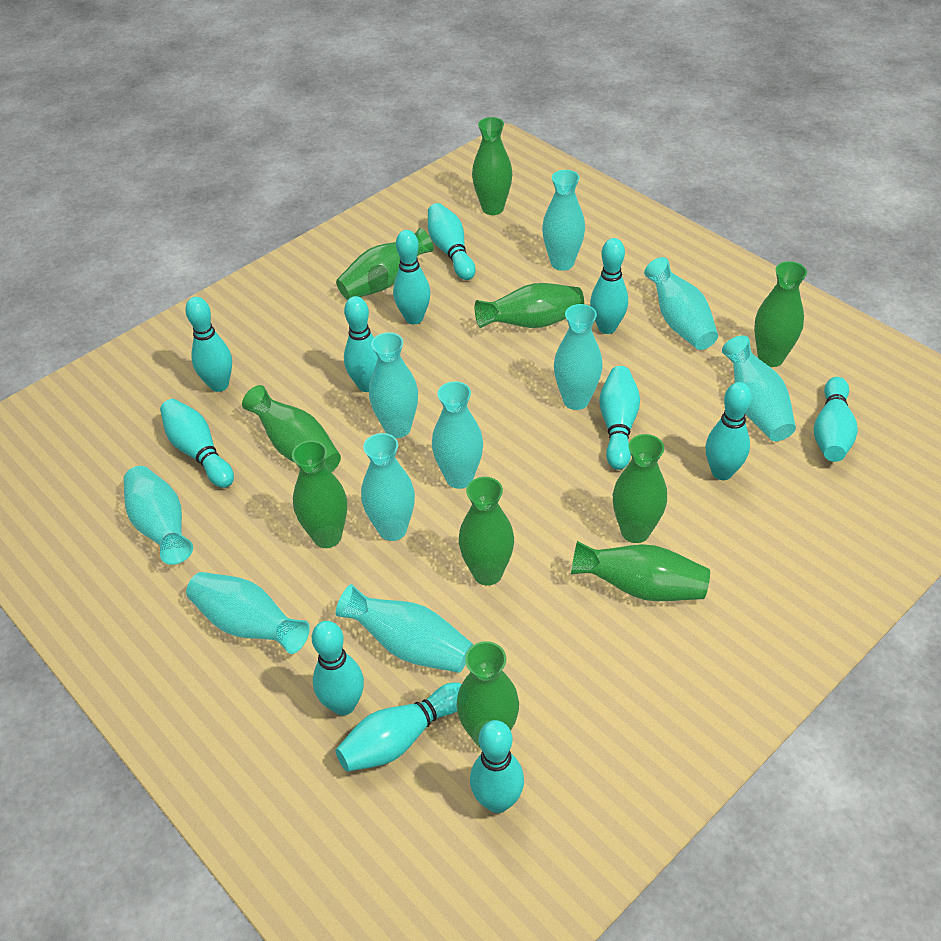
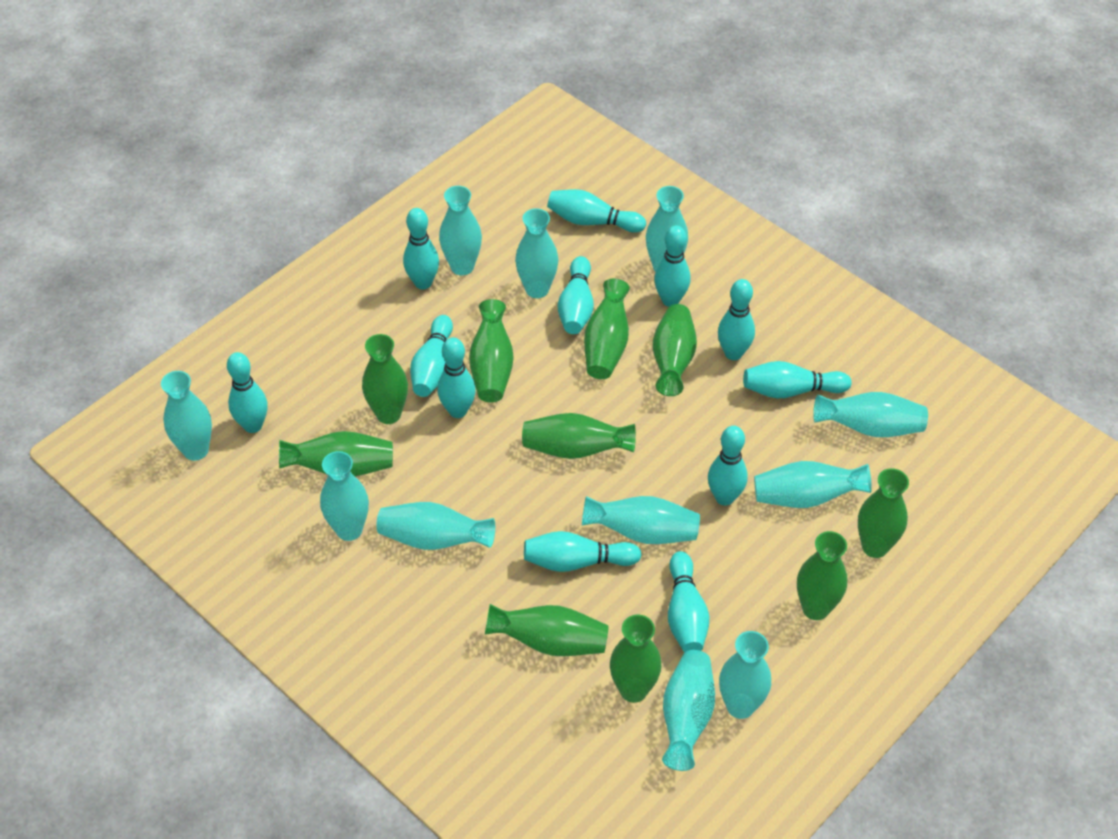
turquoise vase: [124,466,193,565] [186,572,310,654] [335,584,473,673] [361,433,415,541] [369,332,418,438] [432,381,483,489] [542,170,585,271] [554,304,602,410] [644,257,718,350] [722,335,796,441] = 10 -> [161,371,212,461] [320,451,369,541] [377,502,495,550] [439,186,482,275] [515,208,558,298] [582,496,700,544] [646,186,688,272] [662,650,715,771] [719,631,771,719] [754,461,872,508] [813,392,928,437] = 11

